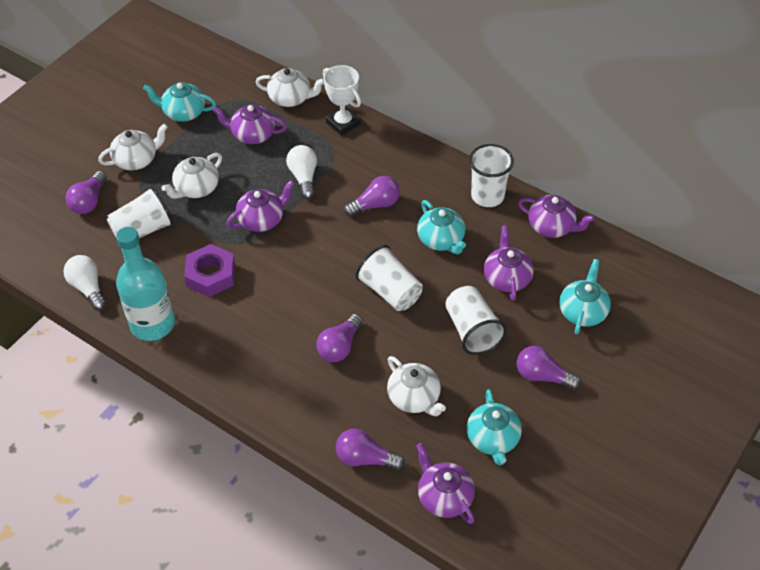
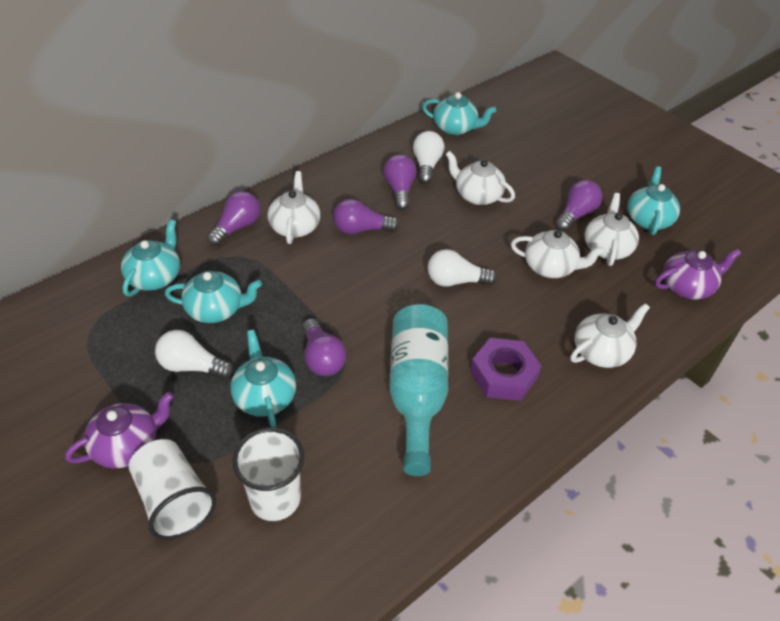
purple teapot: [213,104,287,144] [226,180,295,232] [416,443,475,524] [484,225,534,301] [518,195,595,238] = 5 -> [65,392,174,468] [655,249,741,300] = 2
turquoise teapot: [143,82,216,122] [417,200,466,254] [467,389,522,465] [559,259,611,334] = 4 -> [121,219,180,296] [165,271,262,323] [230,330,296,428] [422,92,496,135] [627,166,680,235] = 5
white cup: [107,186,174,239] [355,245,423,311] [445,286,507,355] [469,144,514,207] = 4 -> [129,439,216,540] [232,428,305,521] = 2
white light bulb: [63,255,107,310] [286,145,317,199] = 2 -> [155,330,233,379] [413,131,444,184] [427,249,497,287] = 3
white teapot: [98,123,168,170] [161,153,222,199] [255,68,324,107] [387,356,446,416] = 4 -> [268,171,320,244] [446,151,515,205] [511,230,605,278] [570,303,650,368] [585,193,639,266] = 5
white trophy: [323,65,361,136] = 1 -> none = 0

